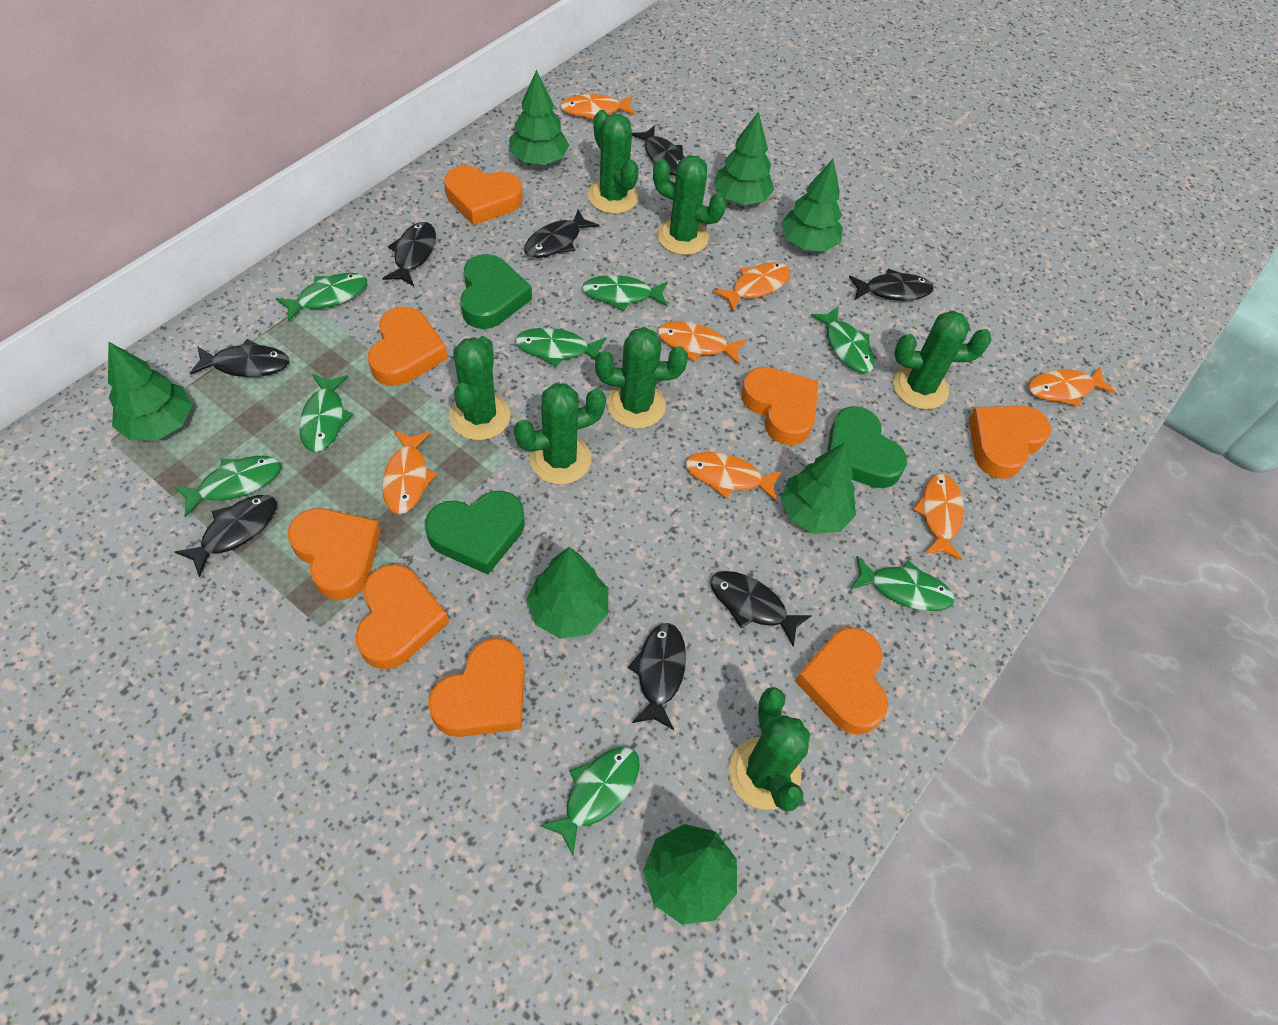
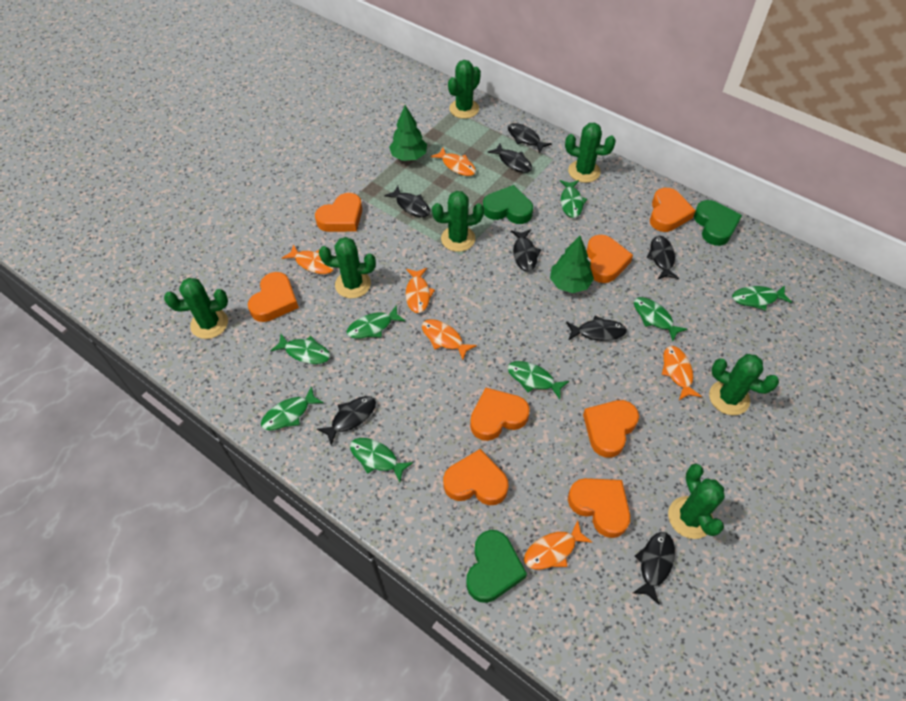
green tree: [108,342,192,440] [509,70,569,165] [526,547,608,639] [643,824,737,925] [714,111,774,205] [781,159,843,251] [781,442,856,534] = 7 -> [389,105,427,161] [550,236,594,293] = 2
orange fish: [382,431,437,514] [560,94,636,120] [658,321,747,365] [685,452,782,501] [713,262,790,312] [913,474,964,560] [1028,366,1116,407] = 7 -> [282,244,334,274] [406,268,435,313] [422,319,477,360] [431,147,476,176] [524,520,593,569] [662,346,702,400] = 6

